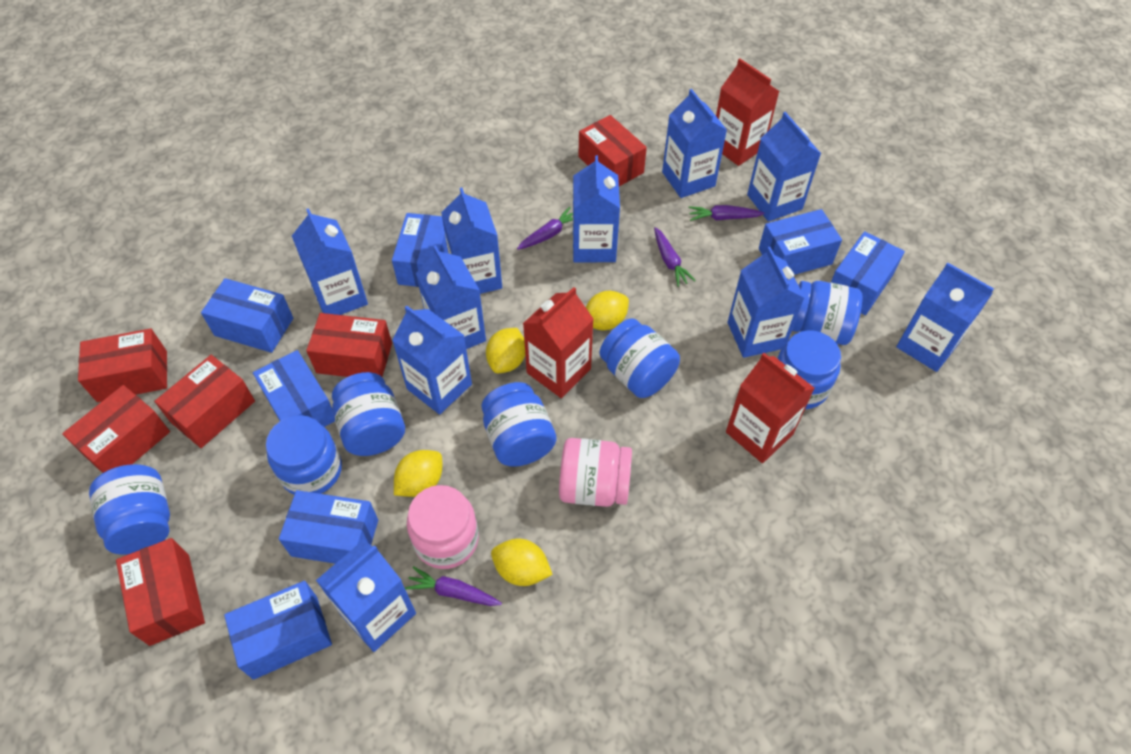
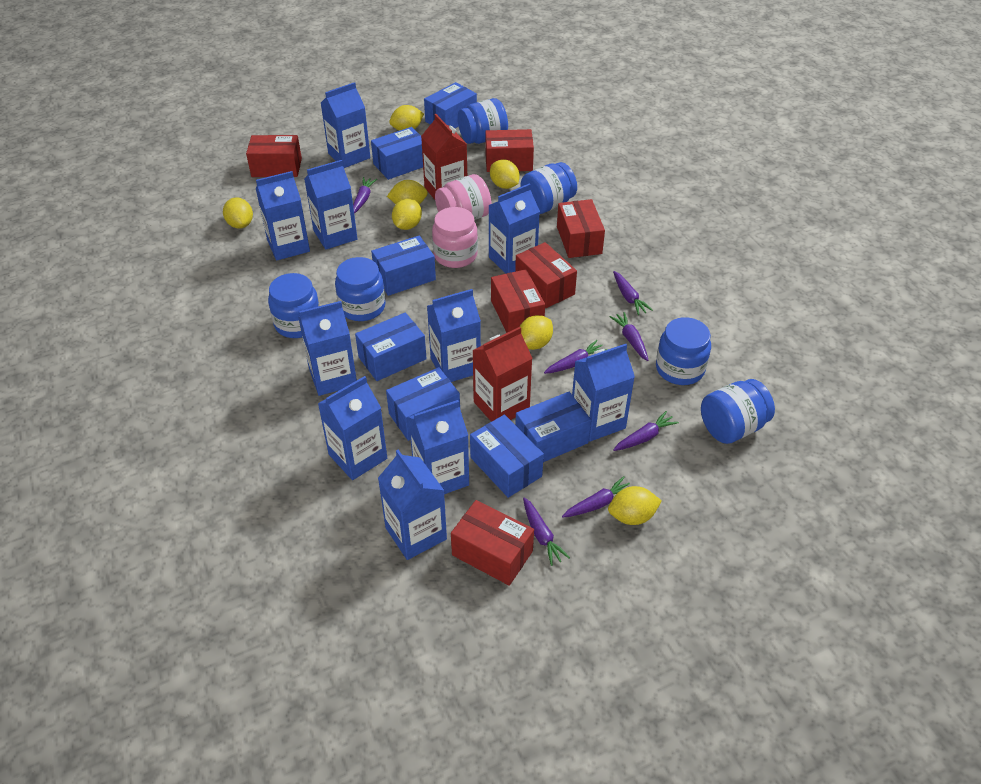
blue jar: [89,464,170,555] [266,415,342,495] [332,372,405,456] [481,382,556,467] [600,319,680,398] [777,330,841,409] [792,281,862,345] = 7 -> [268,273,319,338] [335,257,385,321] [458,98,508,144] [520,162,577,214] [656,317,711,385] [701,379,775,444] = 6
purple carrot: [405,566,502,606] [517,207,573,250] [654,227,696,287] [689,205,765,221] = 4 -> [353,177,377,213] [523,497,570,566] [544,340,607,374] [562,476,630,518] [609,312,648,361] [613,271,653,315] [613,411,679,451] = 7
red carton: [523,287,594,398] [716,58,779,166] [726,353,815,463] = 3 -> [421,114,467,200] [472,327,533,422] = 2
yellow lemon: [394,450,442,497] [486,328,525,373] [491,539,553,586] [586,291,629,330] = 4 -> [223,197,253,229] [387,180,428,204] [389,105,424,131] [392,199,422,230] [490,160,520,189] [520,315,553,350] [608,486,662,525] = 7

